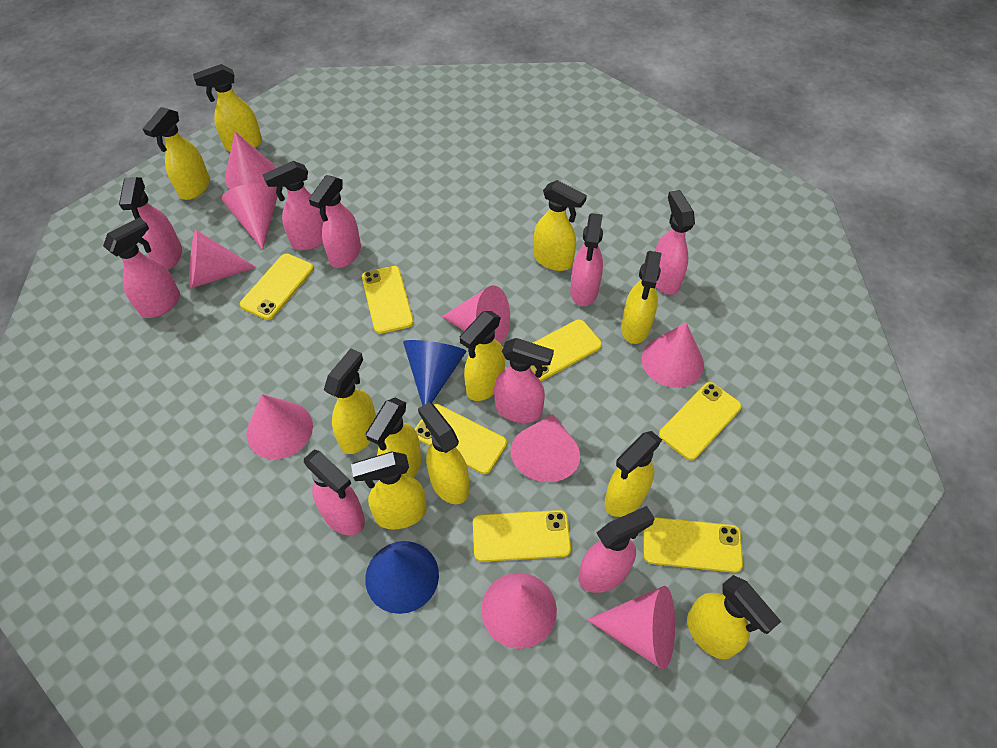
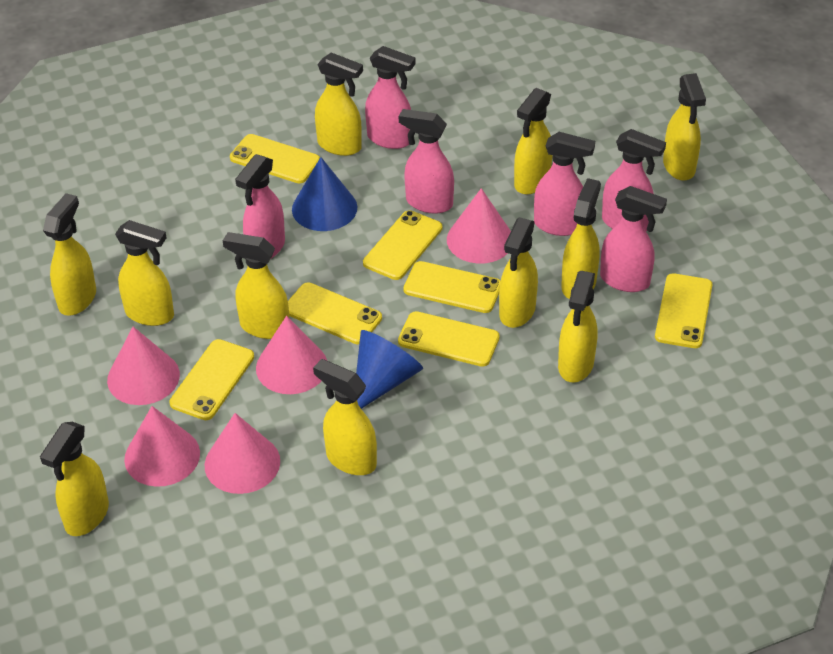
pink cone: [189,230,256,289] [222,183,278,250] [224,132,276,189] [246,394,313,459] [442,285,510,344] [481,573,557,649] [510,414,580,482] [587,586,675,670] [642,323,704,388] = 9 -> [107,327,180,405] [124,406,200,487] [205,413,280,494] [256,316,327,394] [447,188,511,264] = 5
pink spray bottle: [103,217,180,318] [119,177,182,270] [263,161,326,250] [304,449,365,535] [309,175,361,268] [494,338,554,423] [570,213,603,306] [579,506,655,593] [655,190,695,295] = 9 -> [235,154,285,258] [365,46,416,149] [399,109,454,213] [534,132,595,236] [600,186,667,292] [602,129,666,231] = 6

